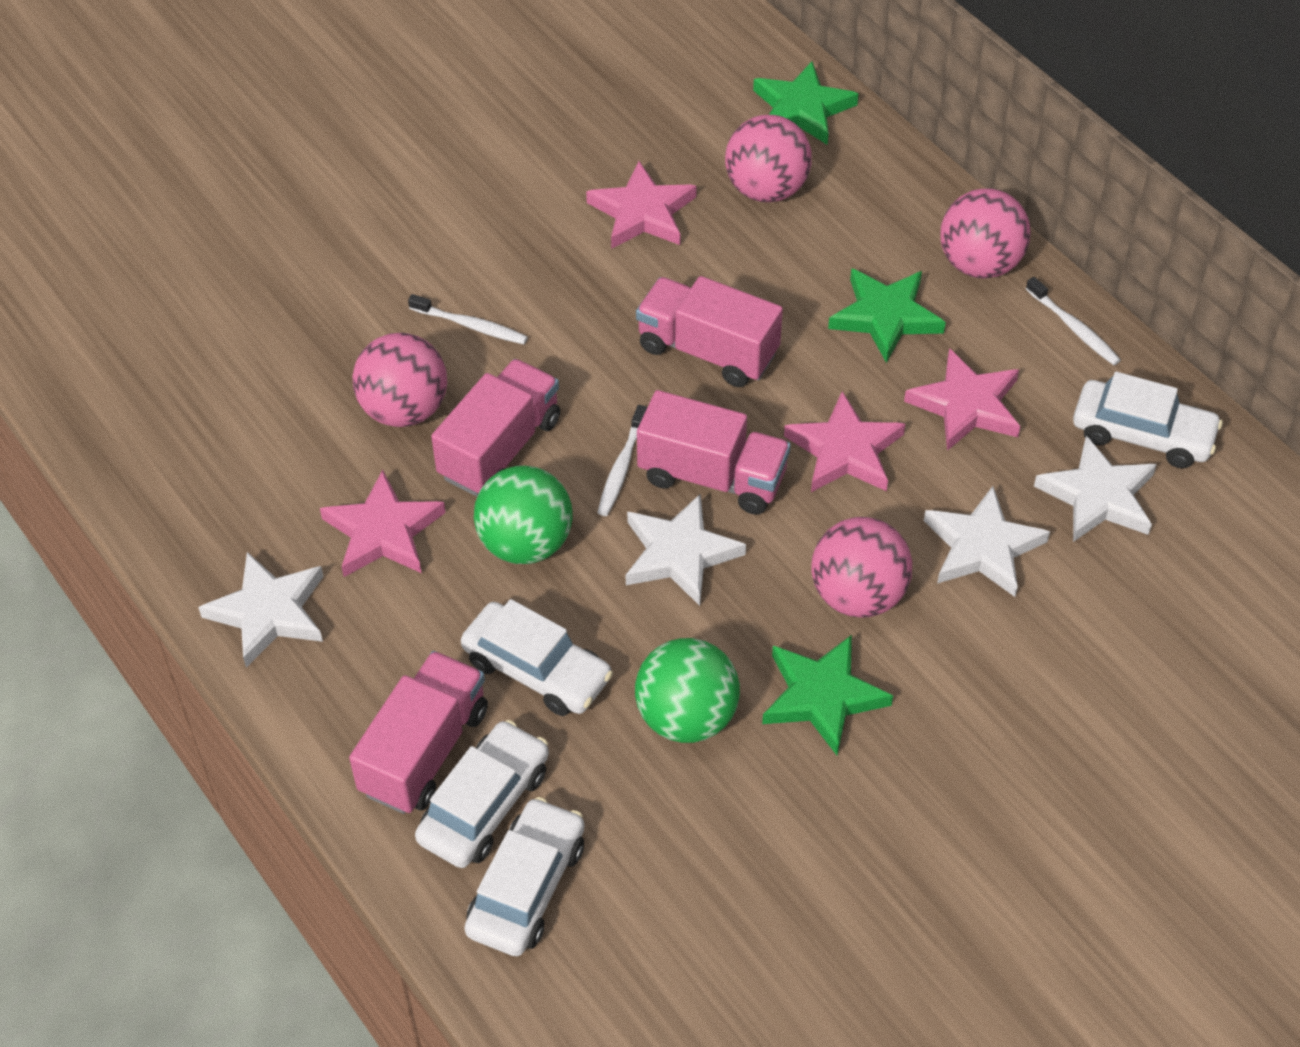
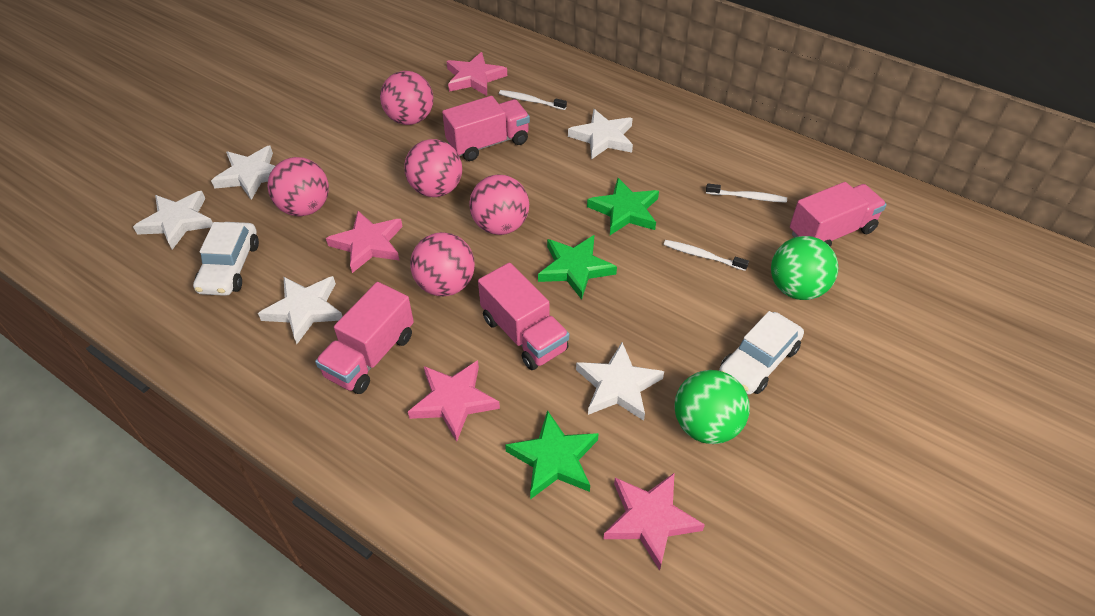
pink ball: [352,333,447,427] [725,115,812,202] [811,517,912,618] [940,188,1031,278] = 4 -> [267,157,329,216] [380,71,433,125] [404,139,462,197] [410,232,475,296] [469,175,529,235] = 5
white car: [415,720,549,868] [461,599,613,716] [464,797,585,956] [1073,372,1223,468] = 4 -> [193,222,259,296] [719,311,804,395] = 2
white star: [198,552,324,668] [626,493,746,606] [924,486,1050,597] [1034,435,1157,542] = 4 -> [133,191,213,250] [211,146,275,200] [258,276,343,344] [568,109,633,159] [576,342,664,421] = 5

